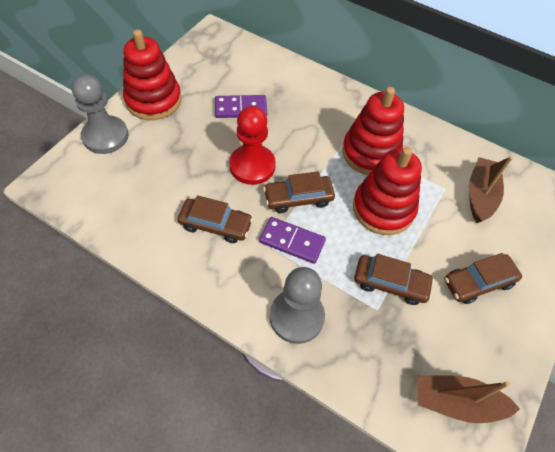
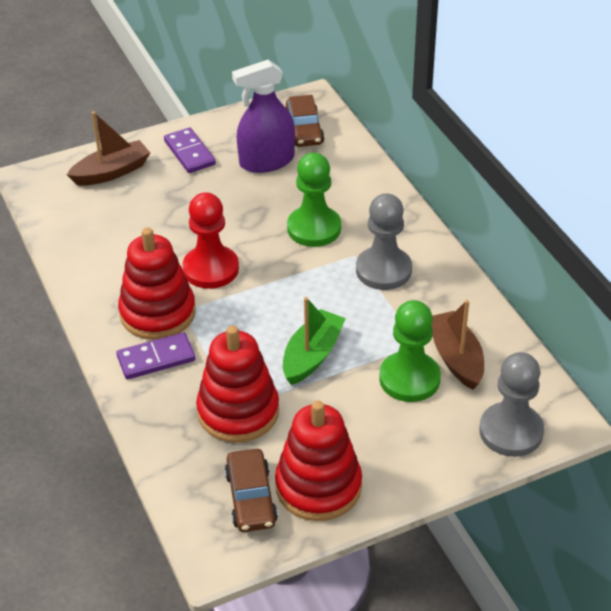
brown car: [178,195,253,243] [263,171,335,213] [354,254,434,305] [444,253,522,304] = 4 -> [225,449,278,532] [286,95,324,147] = 2
green boat: none = 0 -> [283,297,346,385] = 1
green pawn: none = 0 -> [287,153,341,247] [379,300,441,402] = 2
purple spray bottle: none = 0 -> [232,60,295,173] = 1

